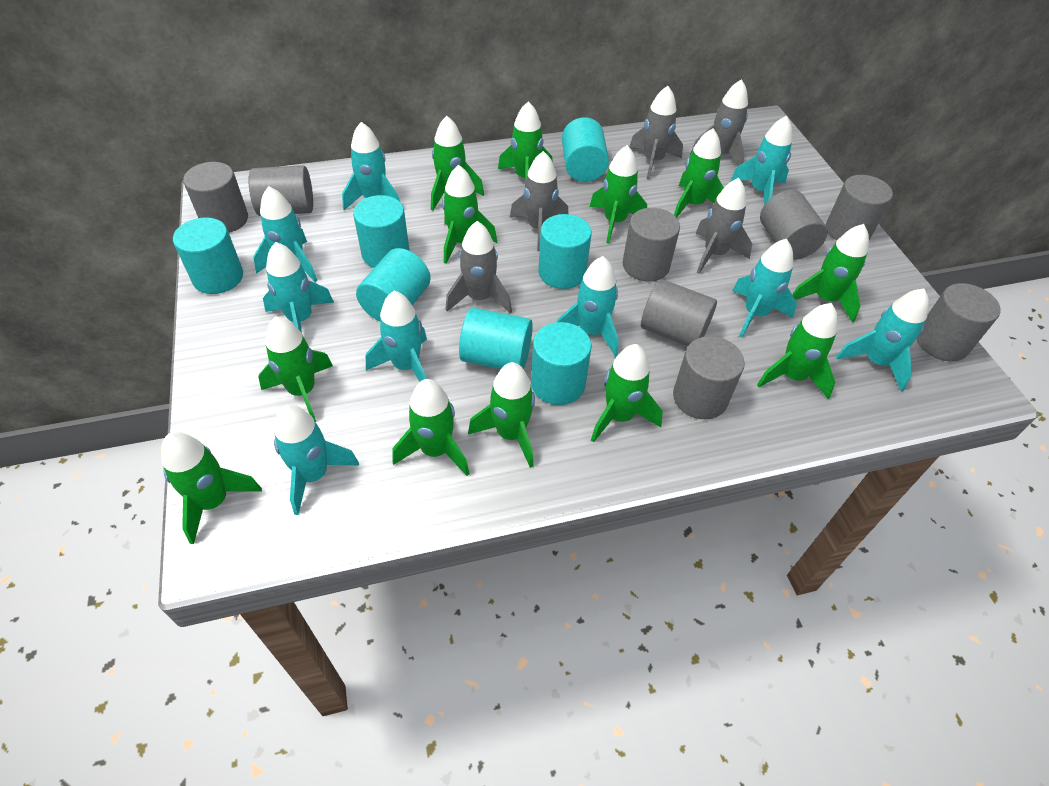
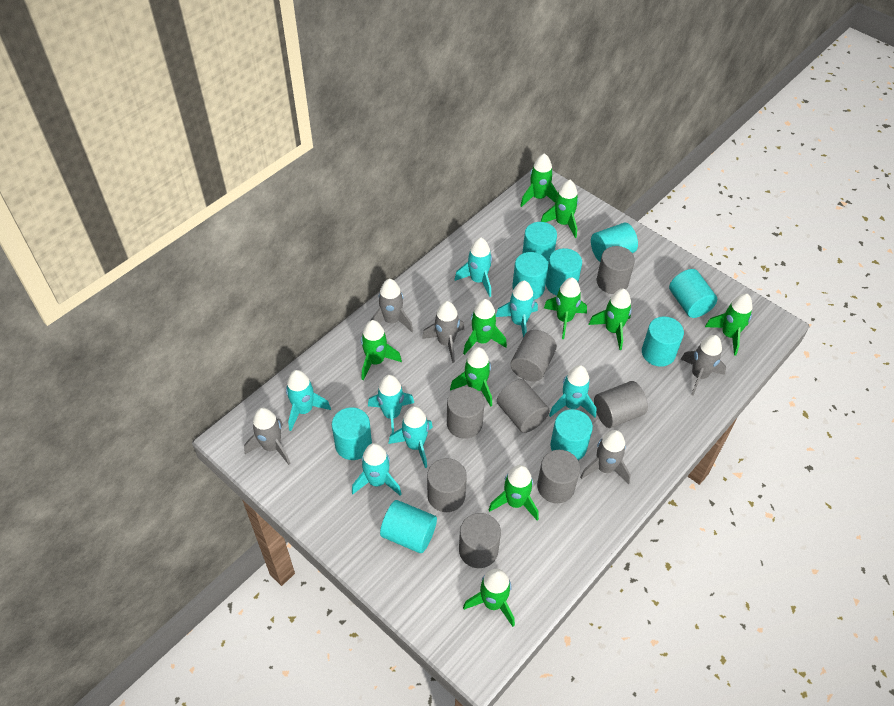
green rocket: [161,432,262,544] [258,316,333,422] [392,379,470,476] [431,116,484,211] [442,165,497,264] [468,362,535,468] [498,101,553,184] [590,145,647,243] [591,344,663,442] [674,128,724,218] [757,303,838,399] [792,224,869,323] = 12 -> [361,320,402,380] [450,347,492,407] [463,299,507,355] [463,569,515,627] [489,465,539,520] [520,153,558,207] [541,180,579,238] [544,277,587,339] [589,289,632,350] [705,294,752,356] = 10
turquoise cylinder: [173,218,243,294] [353,195,409,268] [356,248,431,322] [459,308,533,369] [531,322,591,405] [538,214,591,289] [562,117,609,182] = 7 -> [332,407,372,460] [380,500,437,553] [512,252,548,300] [522,222,557,263] [546,248,582,296] [550,409,593,460] [591,223,638,262] [642,316,684,367] [669,269,717,318] = 9
turquoise rocket: [253,186,317,282] [263,242,334,333] [274,404,359,515] [342,122,400,210] [366,291,427,382] [557,256,619,357] [730,116,793,205] [732,239,797,337] [836,289,929,392] = 9 -> [286,370,331,431] [352,443,401,496] [368,375,414,433] [388,406,433,468] [454,238,492,297] [496,281,538,337] [549,365,596,417] = 7

